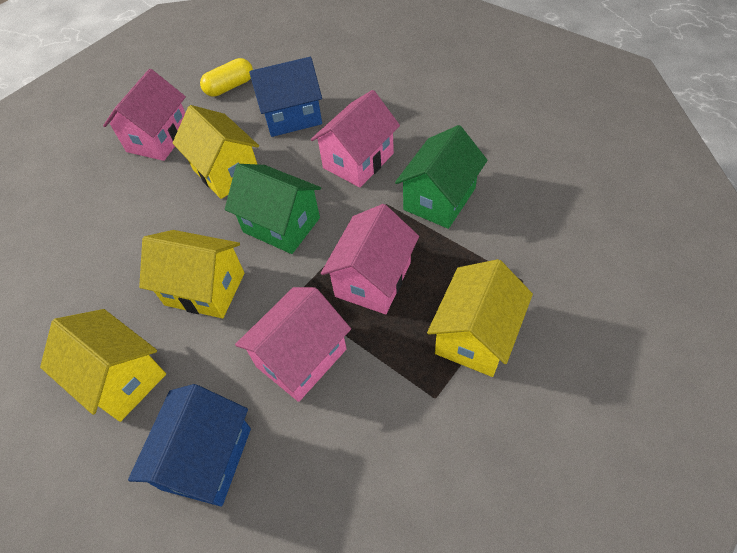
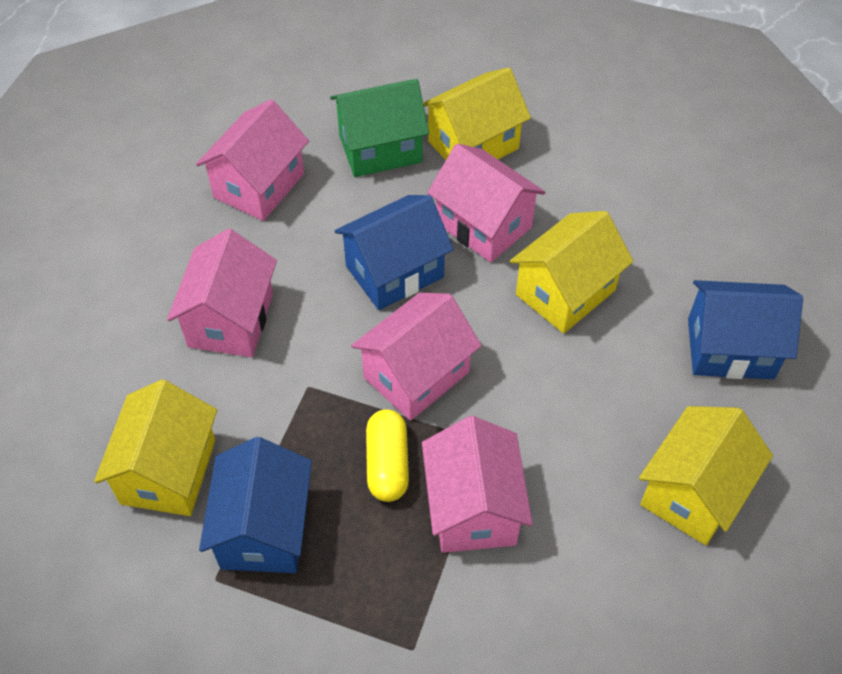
blue house: [128,384,251,506] [249,57,322,137] = 2 -> [199,437,312,573] [335,195,454,310] [688,280,803,379] = 3
green house: [225,164,321,254] [395,125,488,229] = 2 -> [330,79,429,177] = 1
pink house: [103,69,186,161] [235,287,351,402] [311,90,400,187] [321,204,419,314] = 4 -> [167,229,277,357] [196,99,309,221] [351,293,482,421] [422,416,533,553] [427,144,545,263] = 5

